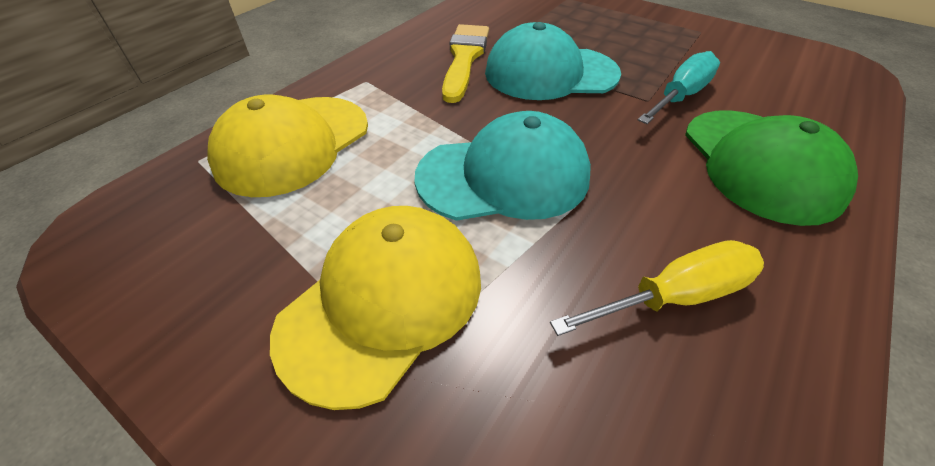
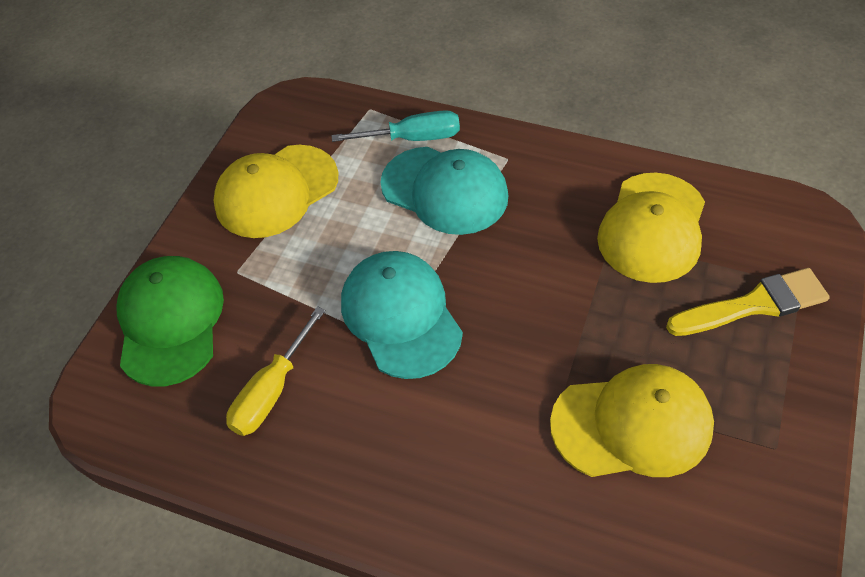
yellow cap: [207,94,368,197] [270,206,481,410] = 2 -> [213,145,338,238] [550,364,714,477] [597,173,705,283] = 3

